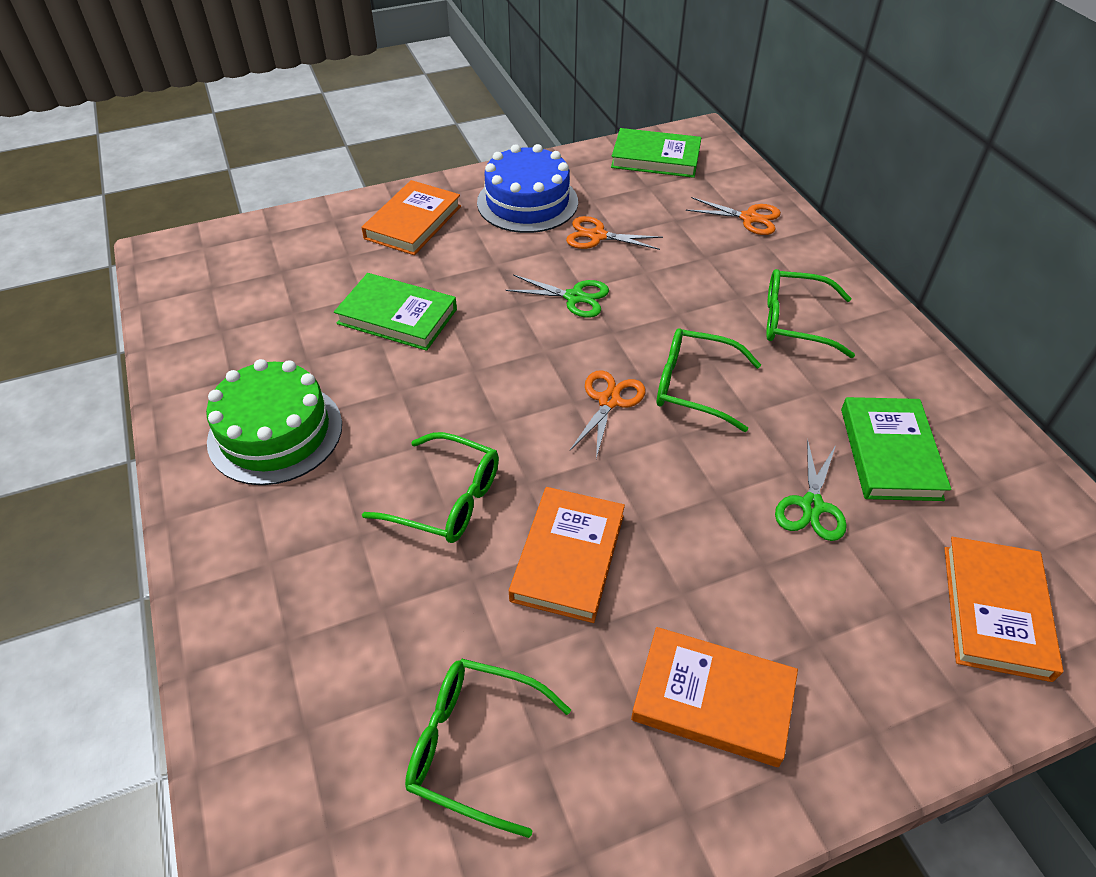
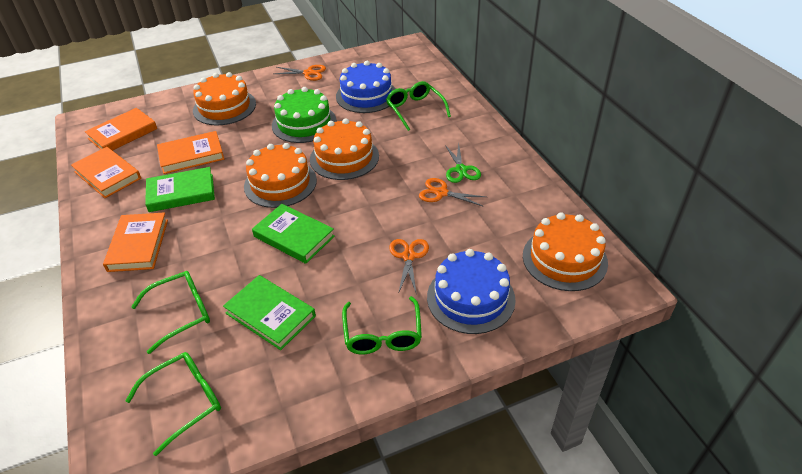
blue cake: [477,144,578,233] = 1 -> [336,61,396,113] [427,249,516,334] = 2
green scissors: [506,275,609,318] [775,439,847,541] = 2 -> [445,143,481,183] = 1
orange cake: none = 0 -> [193,72,256,125] [244,143,317,208] [310,118,379,180] [523,212,608,291] = 4

